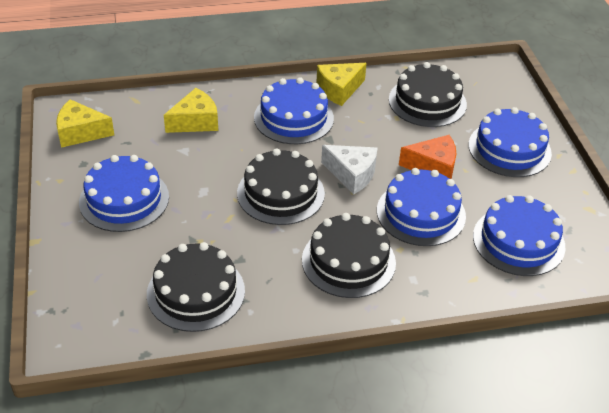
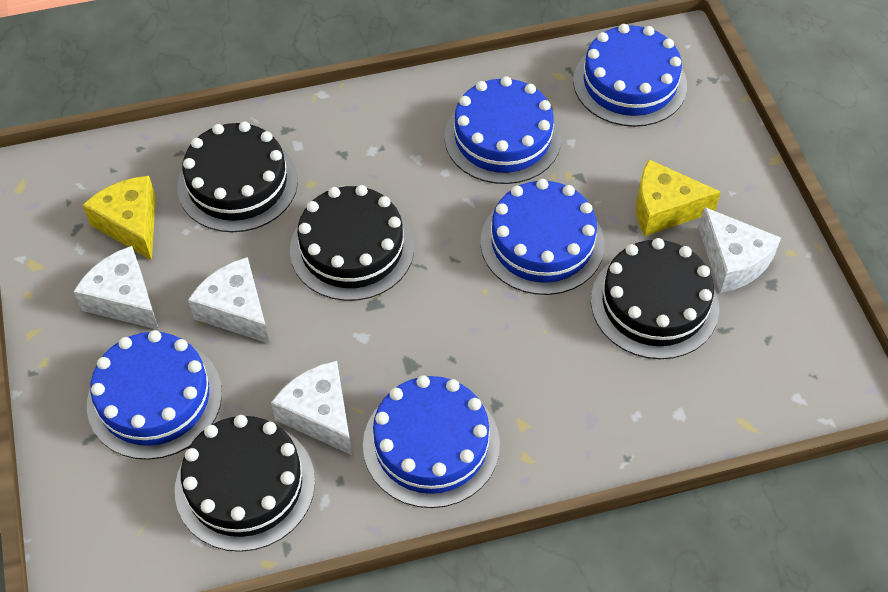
orange cheese: [399,135,456,179] = 1 -> none = 0
white cheese: [321,145,377,194] = 1 -> [74,246,159,330] [188,257,270,344] [271,361,352,455] [698,207,781,293] = 4
yellow cheese: [56,99,114,148] [164,88,218,133] [316,63,367,106] = 3 -> [83,176,156,260] [636,159,721,236] = 2

